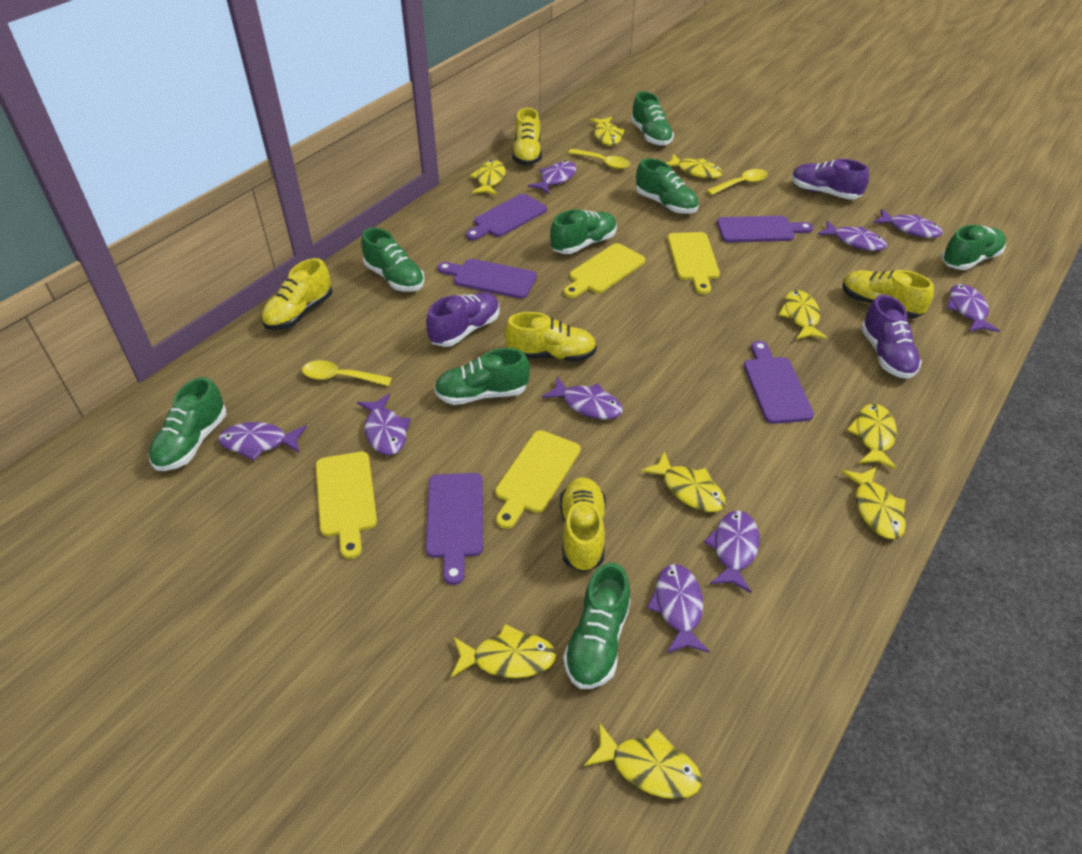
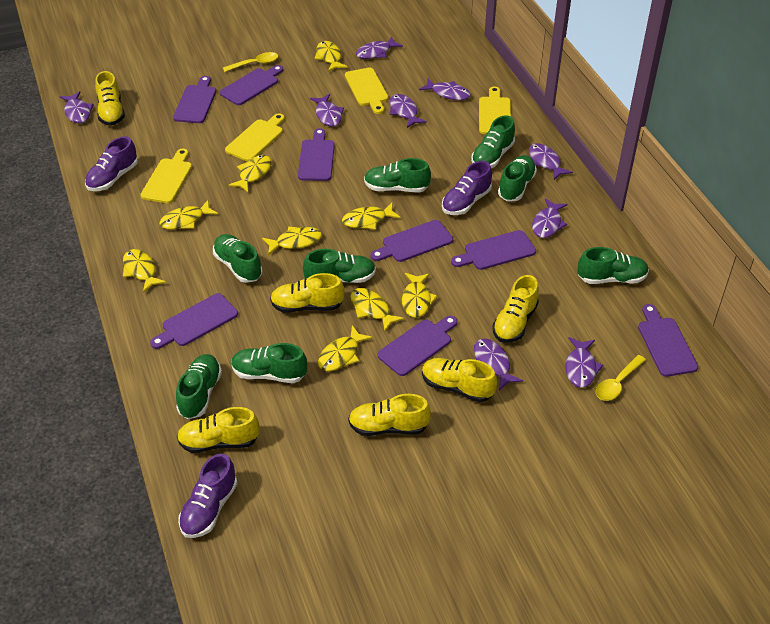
purple cutting board: [426,473,483,585] [437,259,537,299] [466,194,547,240] [717,216,813,242] [744,341,814,424] = 5 -> [150,293,238,349] [173,76,216,123] [220,65,283,105] [298,128,335,181] [370,220,453,262] [377,316,457,376] [451,230,536,270] [638,304,698,377] = 8
yellow shoe: [261,258,332,330] [504,312,597,362] [512,108,542,165] [560,477,606,572] [842,270,934,318] = 5 -> [95,71,125,126] [177,407,260,453] [270,273,344,313] [348,394,431,436] [422,358,497,402] [492,275,539,343] = 6
yellow spoon: [302,360,392,386] [568,149,630,169] [706,169,768,195] = 3 -> [223,52,278,72] [596,355,646,401] = 2

